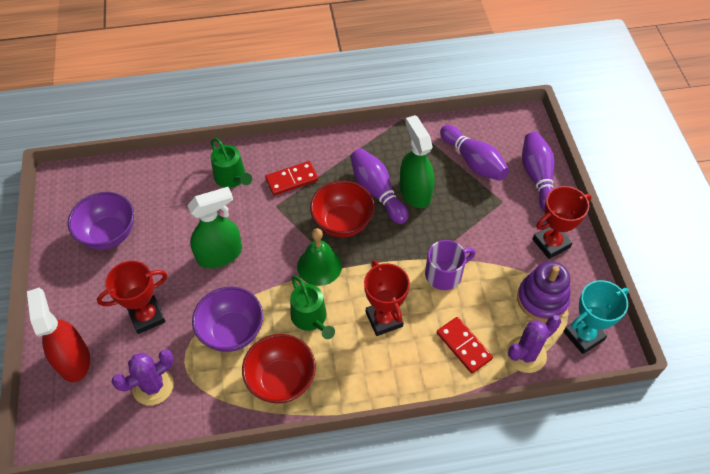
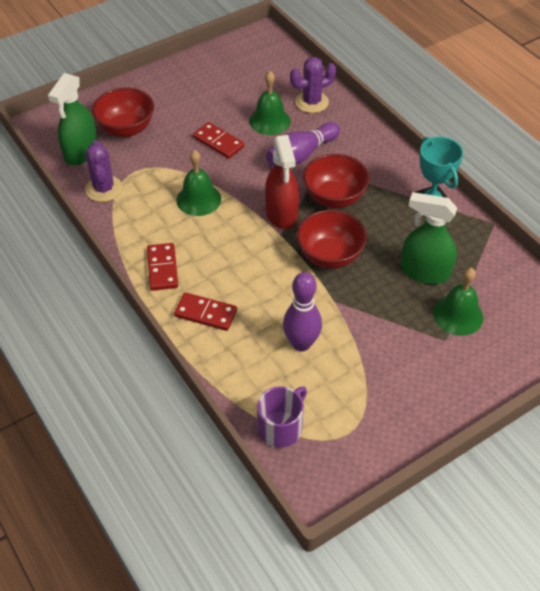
green bell: [297,228,342,286] = 1 -> [176,150,221,216] [249,71,291,135] [433,268,483,336] = 3
green watering can: [211,138,252,188] [290,276,335,339] = 2 -> none = 0
purple bowl: [68,192,134,250] [192,287,263,352] = 2 -> none = 0
purple bowling pin: [350,148,408,224] [440,125,509,181] [522,132,555,212] = 3 -> [266,122,340,167] [283,272,322,352] = 2
purple stacking toy: [517,261,570,322] = 1 -> none = 0
red bowl: [242,334,316,404] [310,180,375,237] = 2 -> [92,88,154,137] [297,210,367,269] [303,154,370,208] = 3
red domino: [265,161,318,195] [437,317,493,374] = 2 -> [147,243,178,291] [174,292,237,331] [193,122,245,159] = 3
red trophy: [97,261,167,334] [364,260,410,336] [532,186,592,259] = 3 -> none = 0

